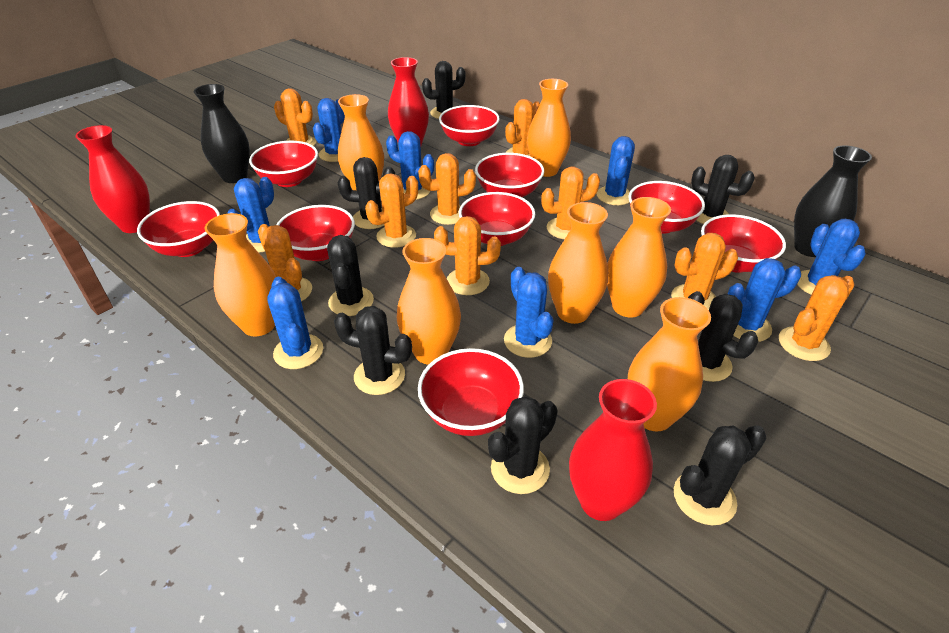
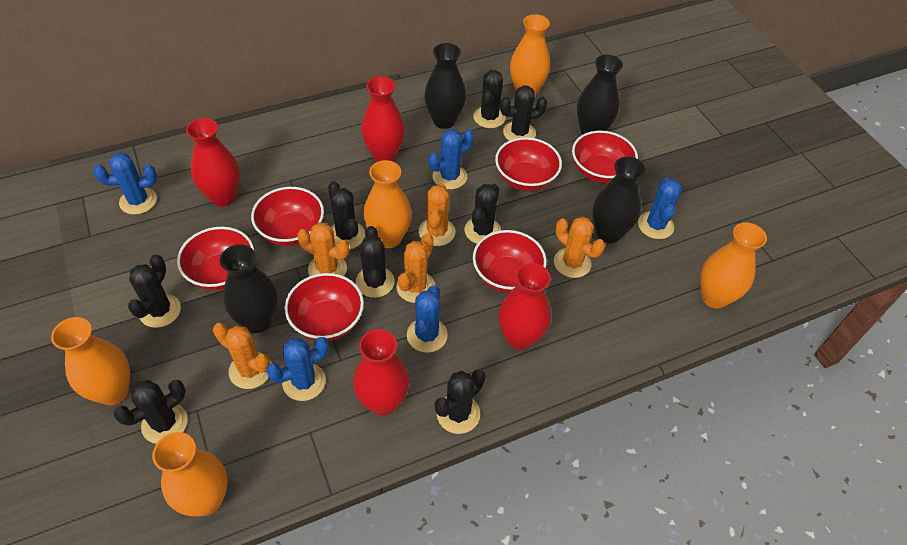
black vase: [194,84,250,183] [794,145,872,257] = 2 -> [220,244,278,333] [424,43,466,129] [577,55,623,135] [592,157,646,243] = 4
blue cactus: [227,177,274,253] [267,277,323,369] [313,98,345,162] [386,131,434,200] [504,267,553,358] [597,136,635,205] [728,258,801,342] [797,219,866,295] = 8 -> [93,153,157,215] [266,337,329,401] [407,285,448,353] [429,129,474,189] [638,178,682,239] = 5
orange cactus: [258,224,312,301] [274,88,316,146] [365,173,418,248] [418,153,476,225] [434,216,501,295] [505,99,540,156] [541,166,600,239] [671,233,738,310] [779,275,854,361] = 9 -> [213,323,271,389] [297,222,349,276] [396,233,436,303] [419,183,455,246] [554,217,605,278] = 5
orange vase: [205,213,276,336] [338,94,384,190] [397,238,461,365] [527,79,571,177] [548,202,608,324] [607,197,671,318] [628,297,711,432] = 7 -> [51,317,130,405] [152,432,228,516] [363,160,412,248] [510,14,550,97] [700,222,767,309] = 5
red bowl: [137,201,220,257] [249,141,318,187] [276,205,355,261] [418,348,524,436] [439,105,500,146] [459,192,535,246] [475,153,544,197] [629,181,705,234] [701,214,786,273] = 9 -> [177,227,254,290] [251,187,324,246] [285,273,364,341] [473,230,547,293] [495,137,562,191] [572,131,638,183] = 6
red vase: [75,125,150,233] [388,57,429,146] [569,379,657,521] = 3 -> [186,118,240,207] [353,329,410,416] [361,76,405,162] [499,263,551,350] = 4

